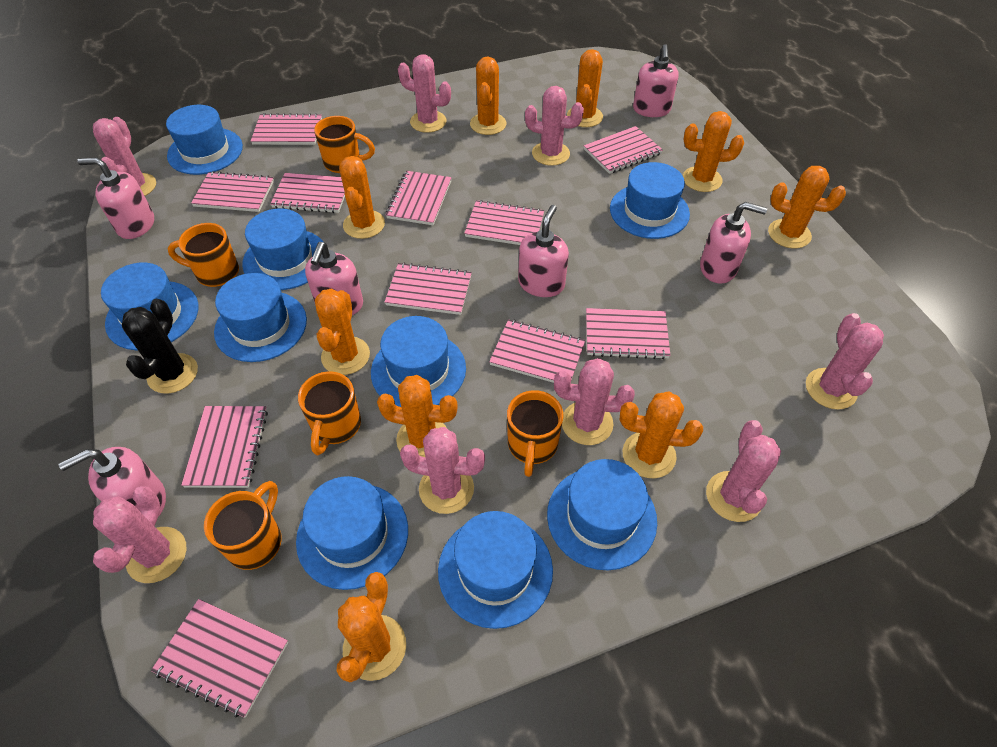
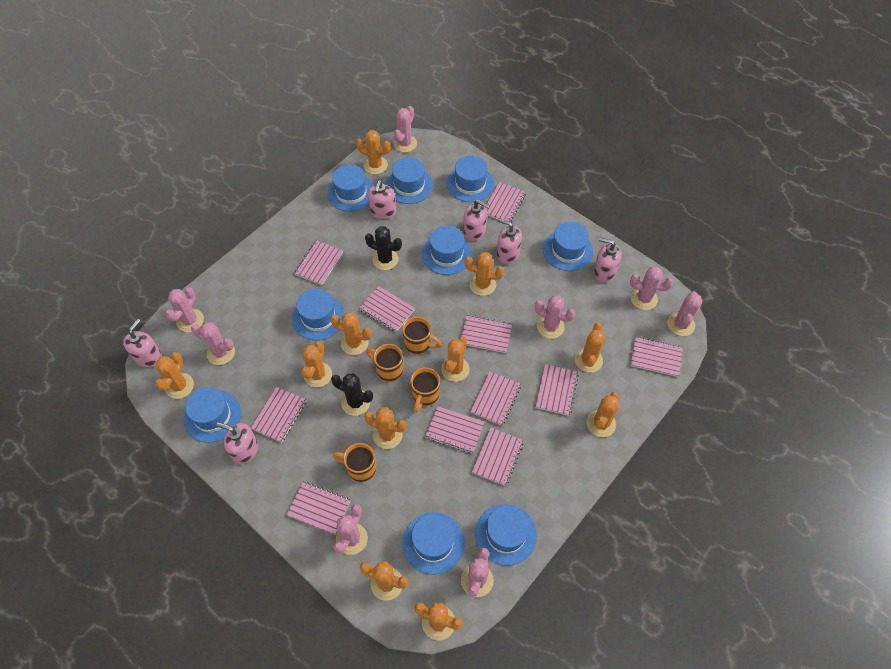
black cactus: [122,299,198,394] = 1 -> [331,374,373,416] [365,226,402,270] = 2
orange cactus: [315,289,370,375] [336,572,406,683] [339,156,385,239] [377,375,458,457] [470,57,506,135] [567,49,603,127] [620,391,703,478] [683,111,744,192] [768,166,846,248] = 9 -> [155,352,194,399] [301,341,332,387] [330,312,372,355] [356,130,391,175] [360,562,409,601] [364,407,407,449] [414,602,463,640] [441,336,470,382] [464,252,504,296] [575,323,605,373] [587,392,619,437] = 11
orange mug: [168,223,239,287] [204,481,282,570] [298,371,361,455] [314,116,375,173] [507,390,563,477] = 5 -> [333,443,376,482] [366,344,403,382] [402,317,442,354] [410,367,440,412] = 4

